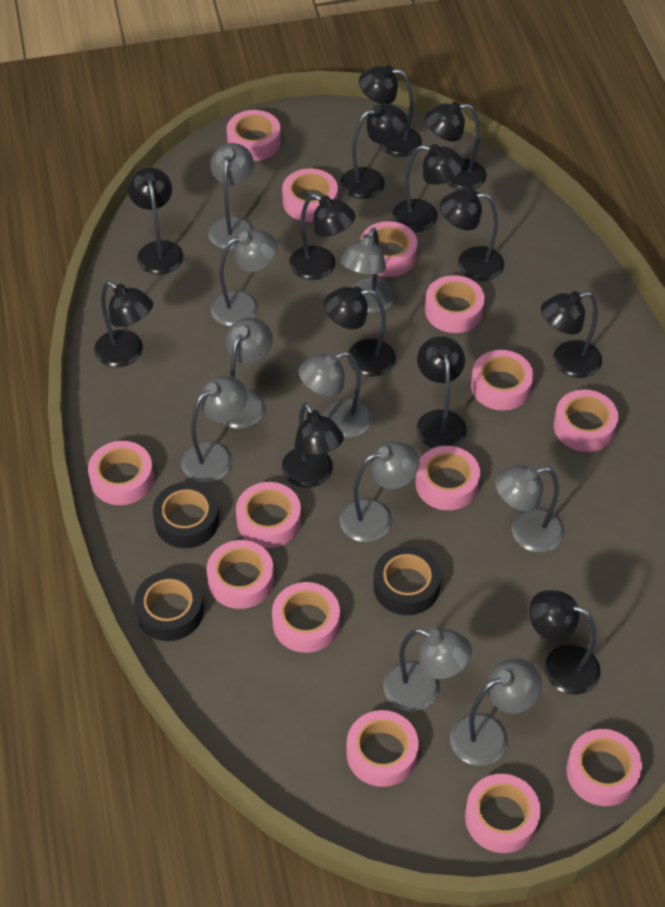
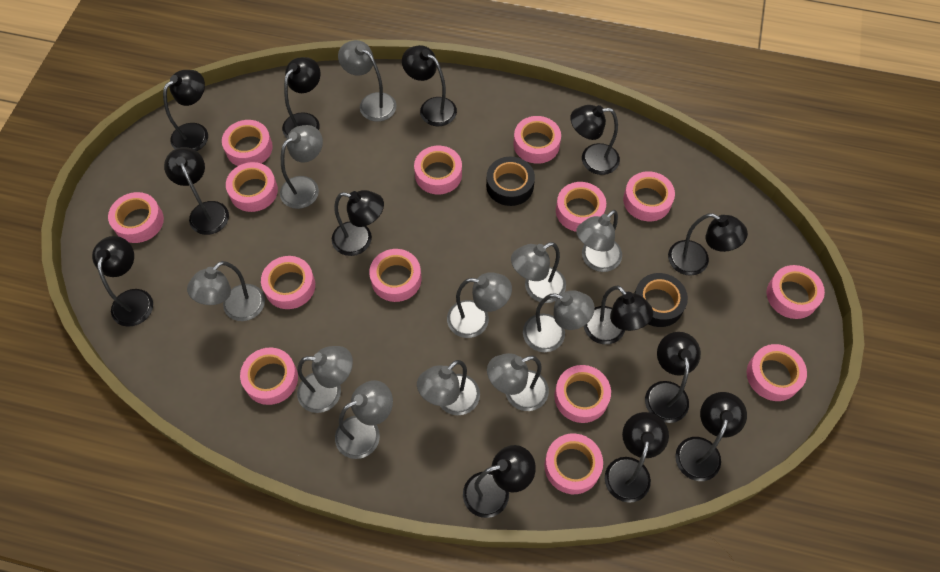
black tape: [134,571,204,641] [153,482,219,548] [374,546,441,615] = 3 -> [486,157,535,206] [635,273,688,327] = 2
grey lamp: [181,376,247,483] [208,143,254,250] [211,229,277,327] [223,317,273,429] [299,352,372,438] [340,227,395,313] [340,442,419,542] [383,628,472,712] [450,658,542,766] [495,465,564,553] = 10 -> [187,261,265,321] [280,125,323,209] [297,346,353,413] [335,380,393,459] [338,40,396,122] [417,360,480,415] [447,272,512,338] [487,353,549,411] [511,242,566,303] [523,290,595,352] [576,210,622,272] = 11

